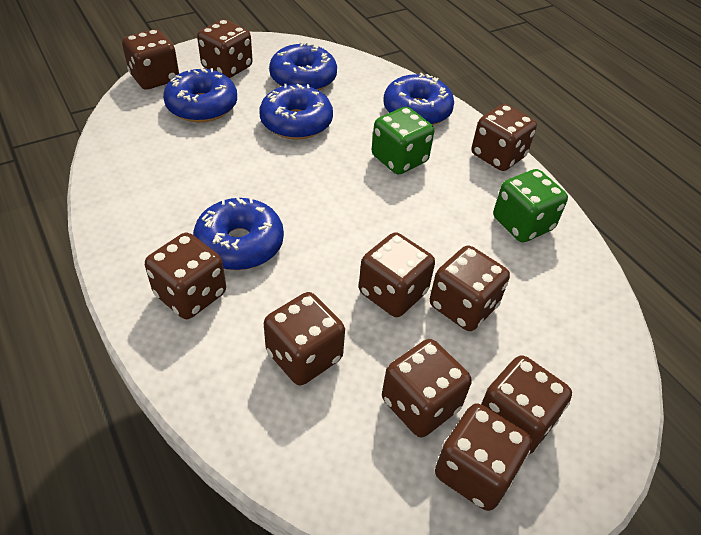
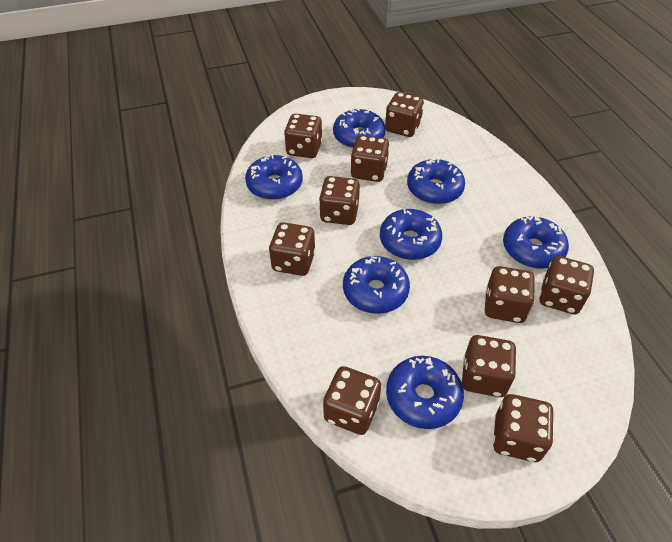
blue donut: [163,68,237,122] [193,197,284,270] [259,84,333,140] [269,42,337,90] [383,73,454,125] = 5 -> [245,155,303,200] [333,108,386,148] [343,256,410,314] [380,209,442,260] [386,356,464,429] [407,158,465,204] [503,216,569,269] = 7
green dice: [372,107,434,175] [493,169,568,242] = 2 -> none = 0

